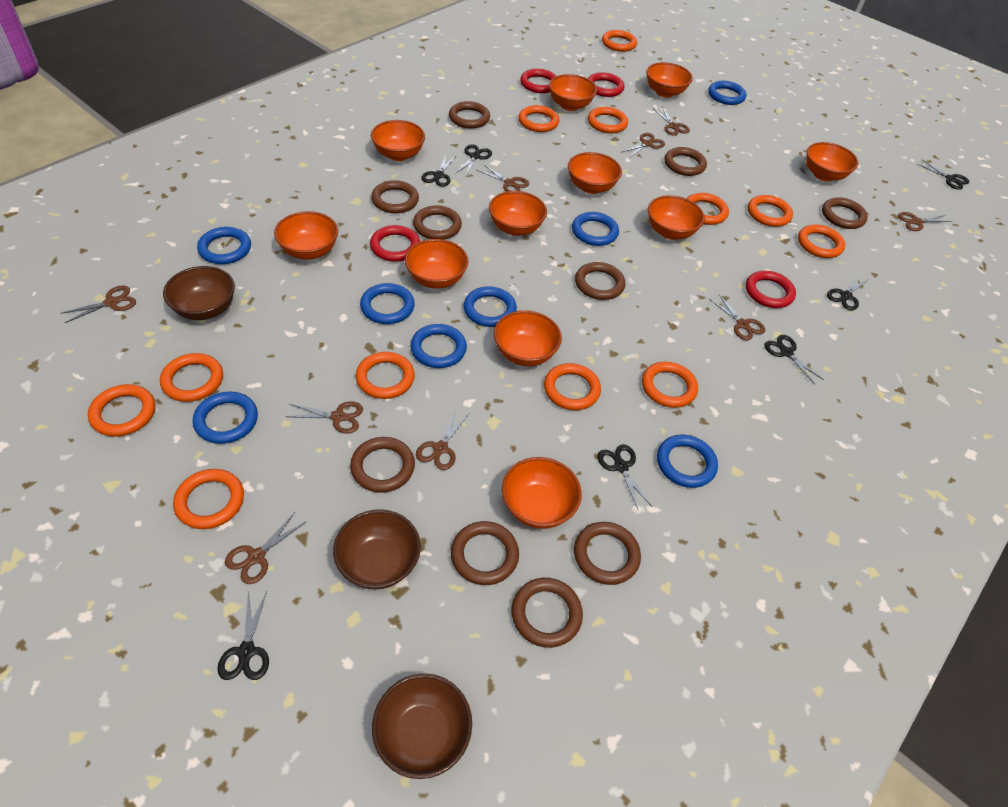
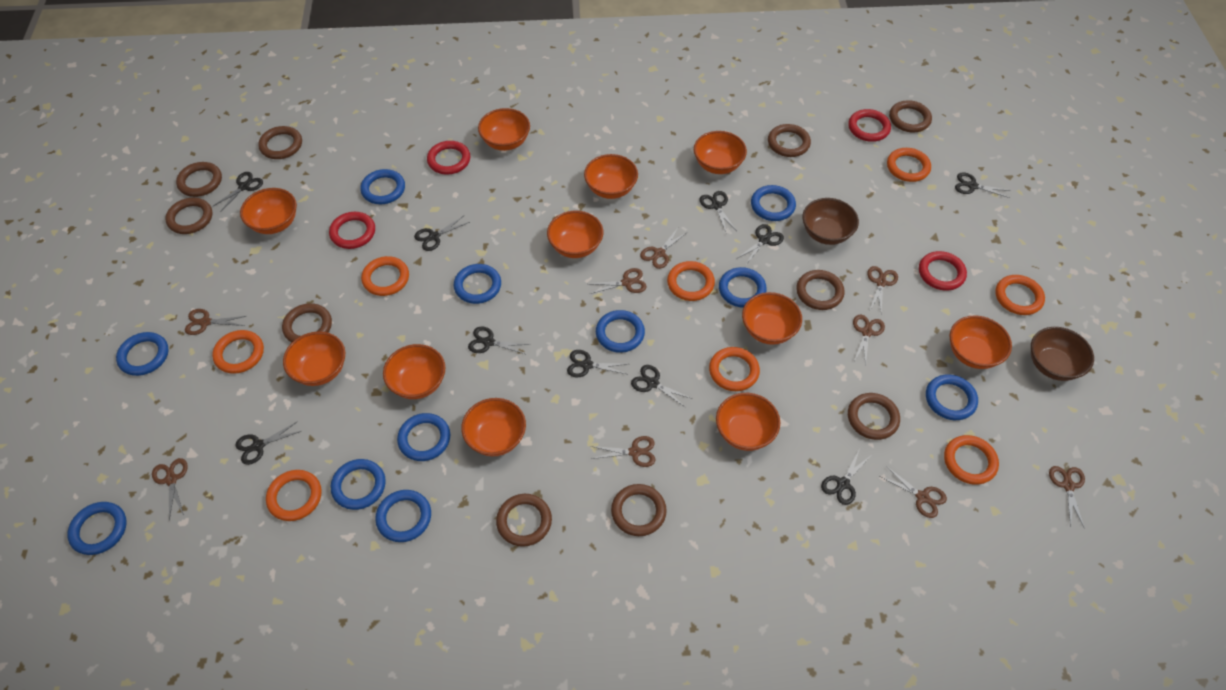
black scissors: [217,591,269,680] [421,155,457,187] [455,144,492,176] [597,444,652,509] [764,335,824,385] [827,274,870,311] [917,160,969,190] = 7 -> [212,172,263,212] [235,421,301,465] [414,216,470,251] [468,326,530,355] [567,350,626,377] [631,365,693,408] [699,191,736,232] [736,224,784,265] [821,449,871,505] [955,172,1011,198] = 10
blue ring: [193,391,258,444] [197,227,251,264] [360,283,415,324] [410,324,467,368] [464,286,517,327] [572,212,619,246] [657,435,718,488] [708,81,746,105] = 8 -> [67,502,127,555] [116,332,169,376] [331,459,386,510] [360,169,405,204] [375,490,431,542] [397,413,450,461] [454,264,501,304] [596,310,645,353] [719,267,767,308] [751,185,796,221] [926,374,978,420] = 11
brown bowl: [163,266,235,320] [333,509,421,590] [372,673,472,779] = 3 -> [802,198,859,245] [1031,327,1094,381] = 2
orange ring: [88,384,155,437] [160,353,223,402] [173,469,244,529] [356,352,415,399] [518,105,559,132] [544,363,601,410] [588,107,628,133] [602,30,637,52] [642,362,698,408] [687,193,729,225] [748,195,793,227] [798,224,845,258] = 12 -> [212,330,264,374] [266,470,322,521] [361,256,409,296] [667,261,715,301] [709,347,760,391] [887,148,931,182] [944,435,999,485] [995,275,1045,315] = 8

